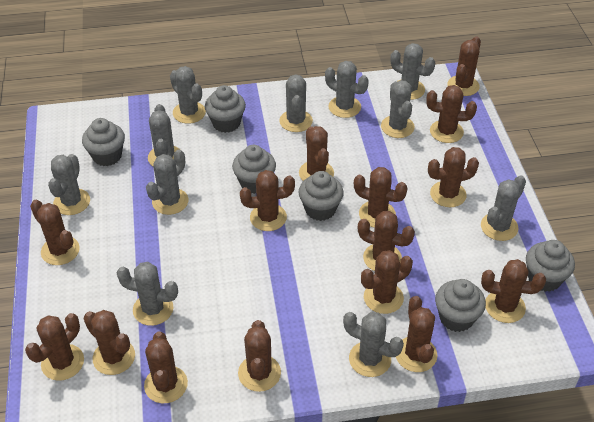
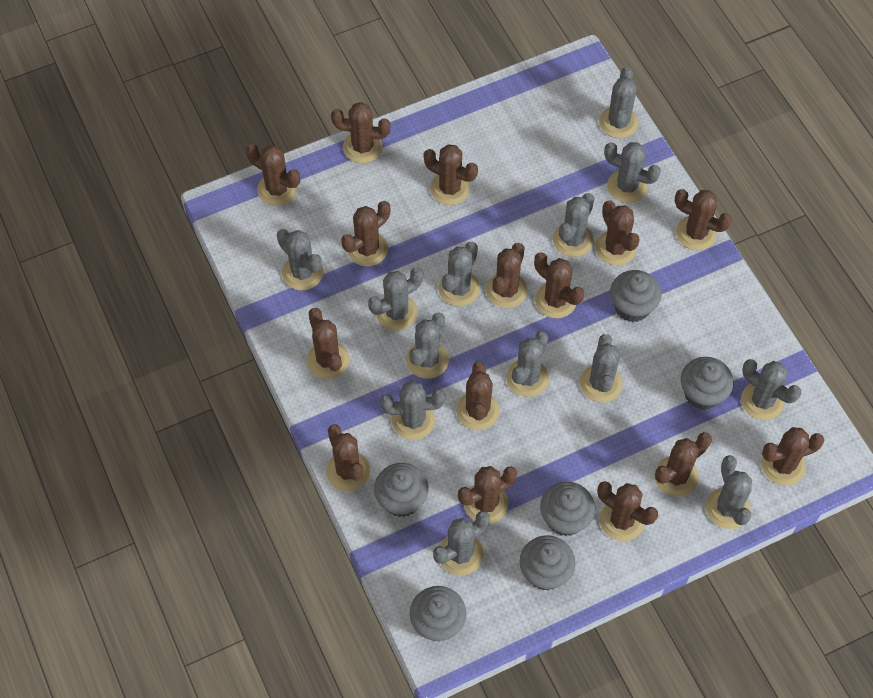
grey cactus: [48,154,90,215] [117,262,178,326] [146,149,189,215] [148,104,179,166] [170,66,206,124] [279,74,313,132] [325,61,369,118] [343,312,404,377] [381,80,415,138] [390,43,435,100] [481,175,526,241] = 11 -> [277,229,323,290] [368,268,423,331] [380,381,445,440] [406,313,449,379] [433,511,490,575] [439,242,480,307] [506,332,549,397] [553,193,595,257] [580,334,623,403] [599,67,638,138] [604,142,661,203] [706,455,752,529] [741,359,801,420] = 13

